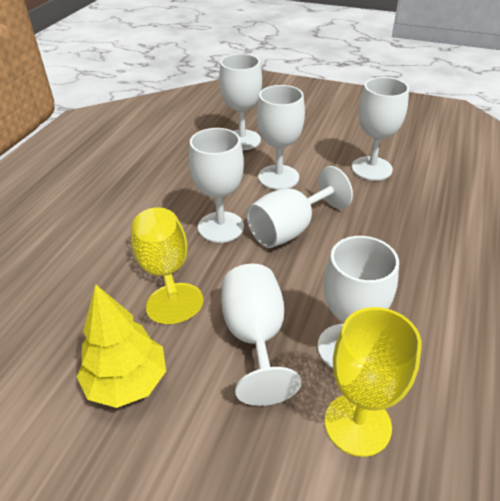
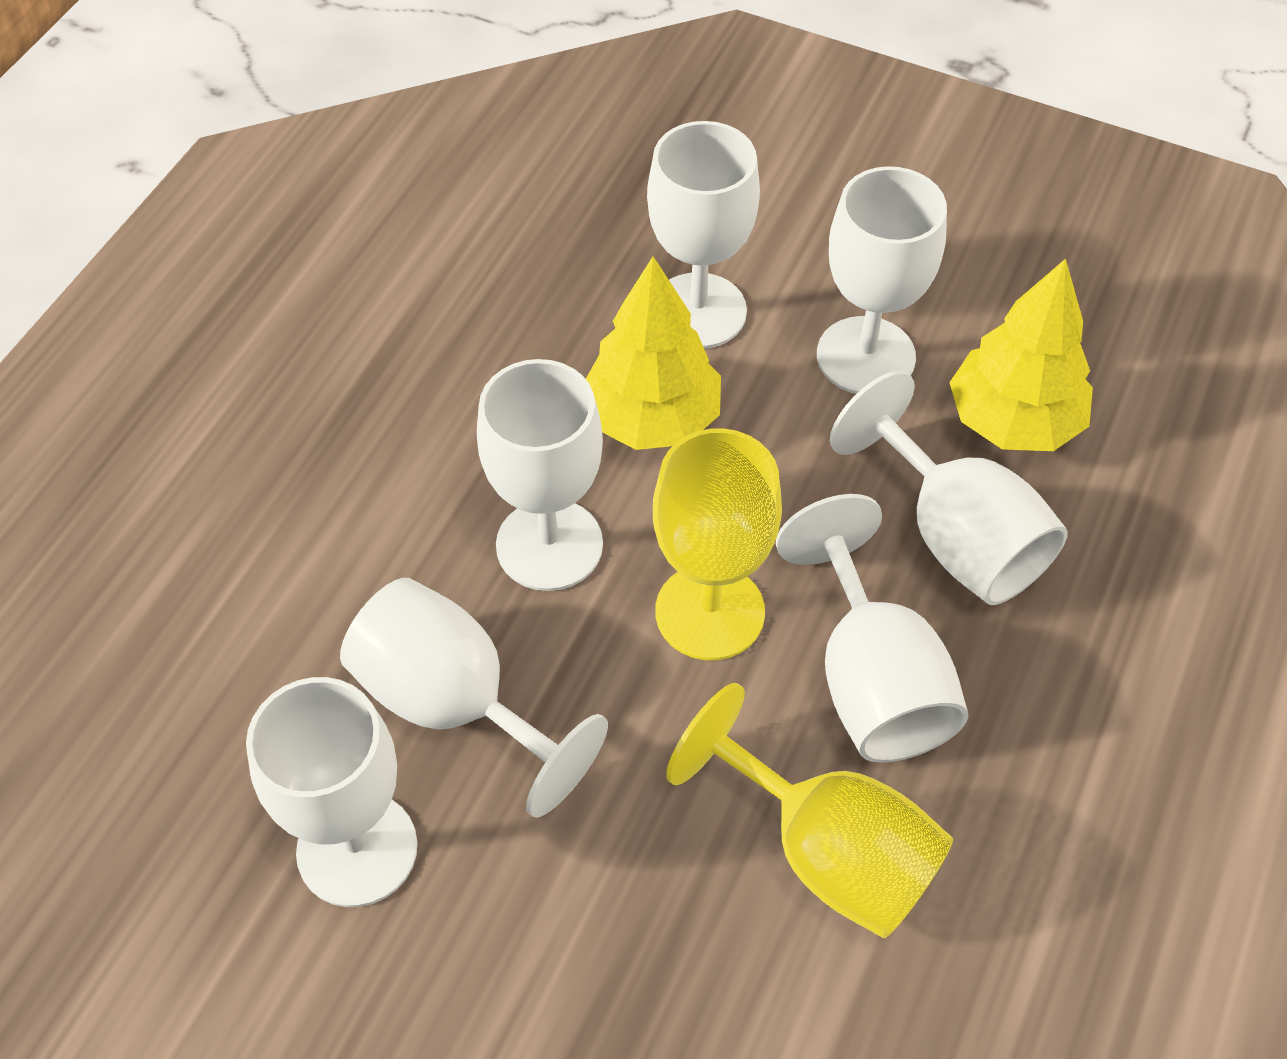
yellow tree: [77,284,166,408] = 1 -> [586,256,721,450] [949,259,1093,451] = 2

